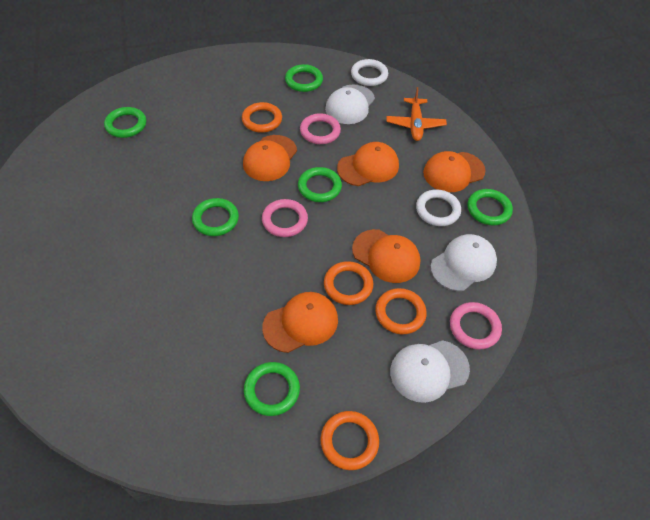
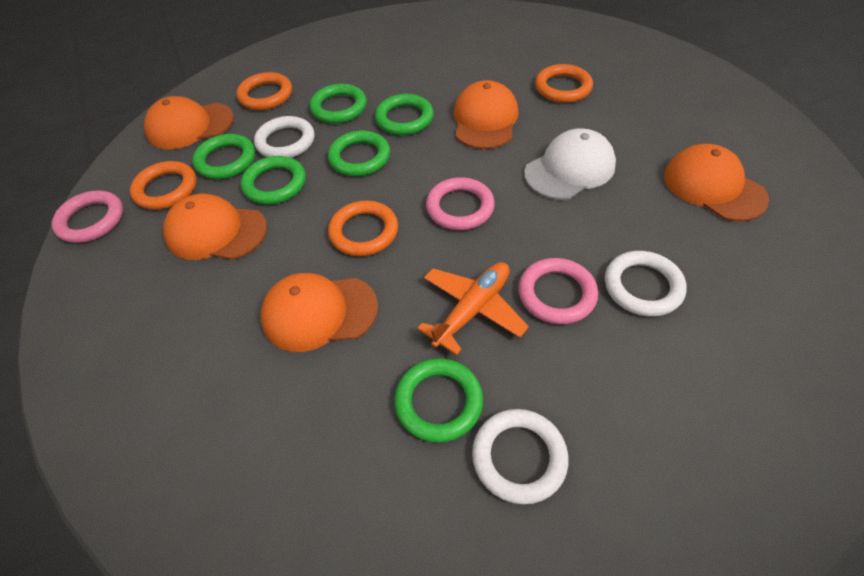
white cap: [325,85,375,124] [390,340,470,403] [430,234,497,291] = 3 -> [524,128,616,200] = 1
white ring: [351,59,388,86] [416,189,461,226] = 2 -> [254,116,314,158] [472,409,569,504] [605,251,687,317] = 3

